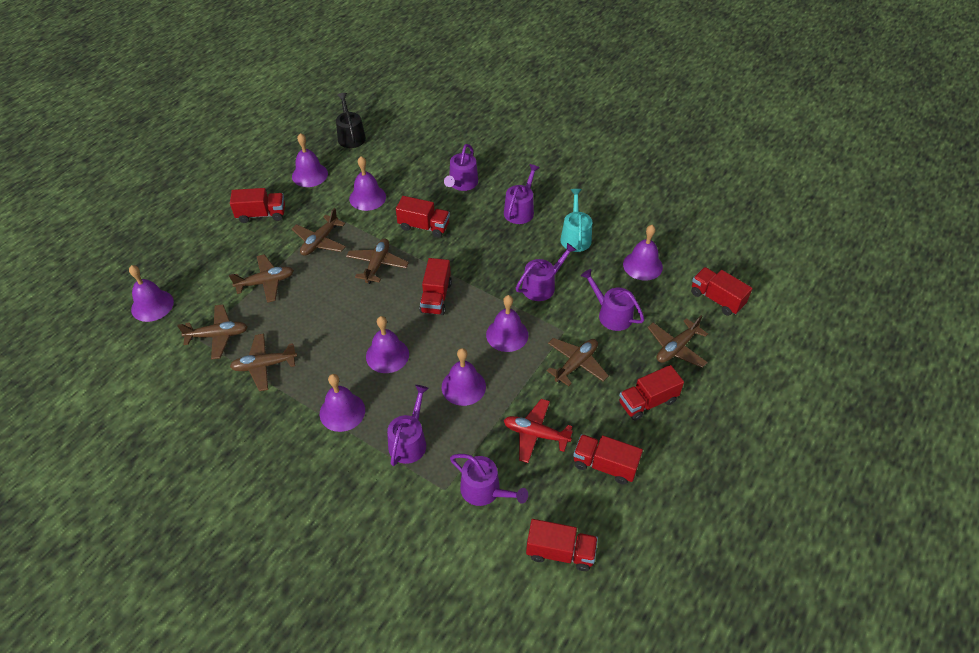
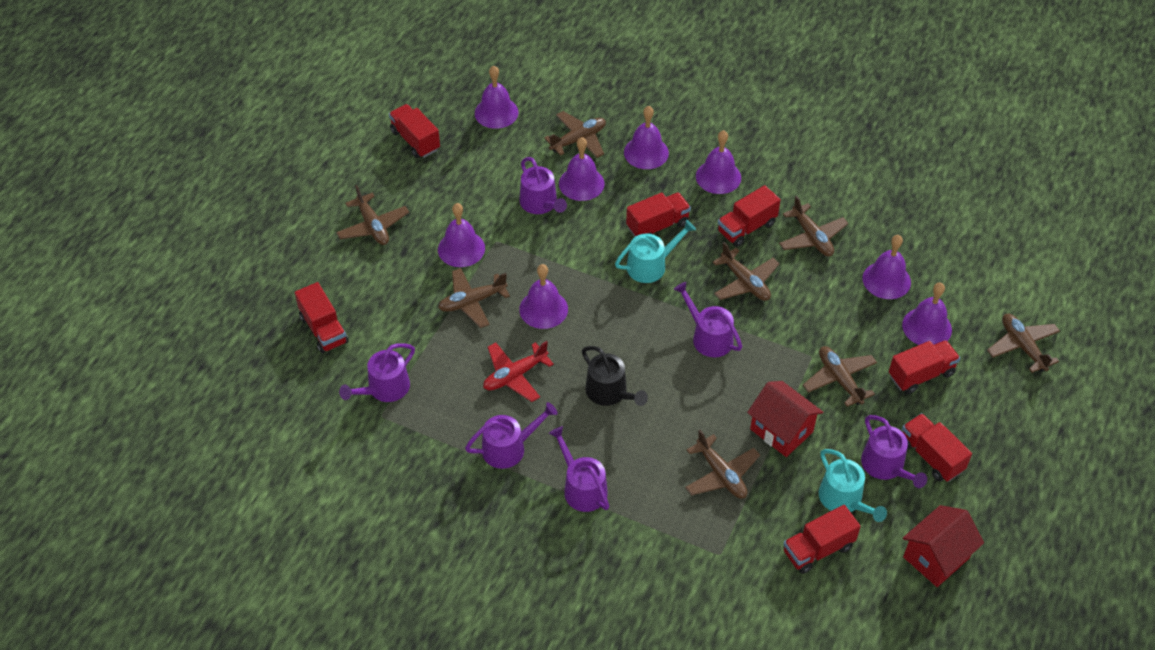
brown plane: [177,305,247,359] [229,254,294,303] [230,334,297,391] [292,208,346,256] [346,238,409,284] [546,338,609,386] [647,315,708,368] = 7 -> [336,185,409,245] [438,268,510,328] [544,111,606,158] [685,430,760,499] [712,242,780,301] [779,196,848,257] [803,346,877,407] [987,314,1060,373] = 8
red house: none = 0 -> [747,381,823,457] [903,505,984,587] = 2
turquoise watering can: [560,189,592,252] = 1 -> [615,220,696,283] [819,449,887,522] = 2

